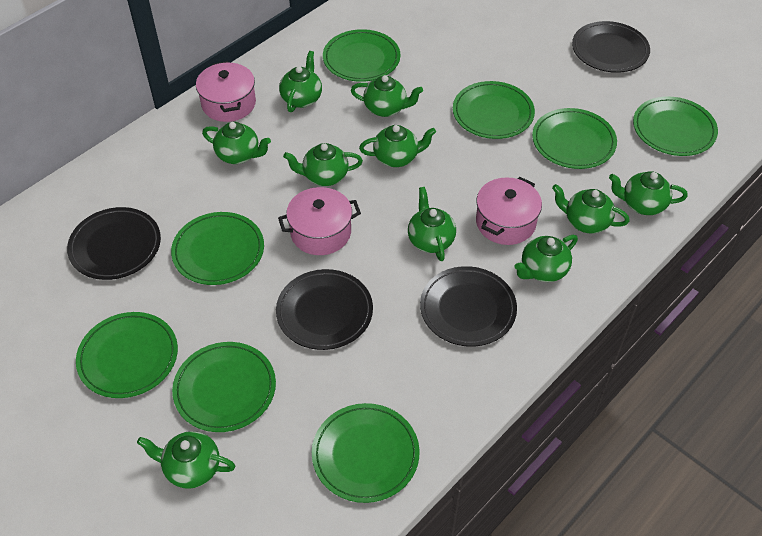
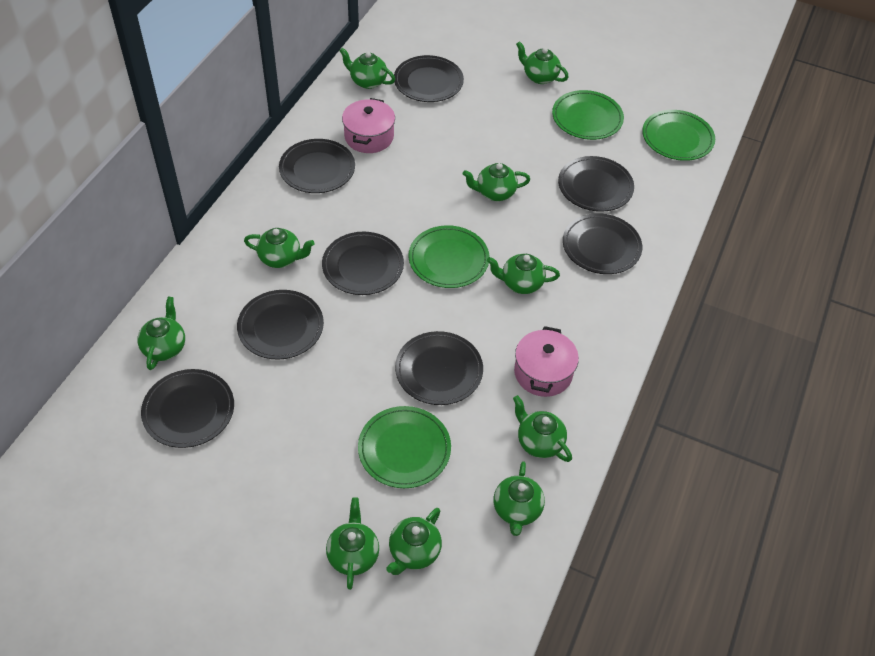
black plate: [67,207,161,280] [276,269,373,350] [420,266,517,347] [572,21,650,73] = 4 -> [141,369,234,448] [237,290,324,360] [279,139,355,193] [322,232,404,295] [394,55,464,102] [395,331,483,405] [558,156,634,212] [563,213,642,274] = 8
green plate: [76,312,178,398] [171,212,264,285] [172,342,276,432] [312,403,420,503] [323,29,401,82] [453,81,535,139] [532,108,617,169] [633,96,718,156] = 8 -> [358,406,451,488] [409,225,489,288] [552,90,624,140] [642,110,715,161] = 4
pink pot: [196,61,256,122] [278,187,361,255] [476,177,542,245] = 3 -> [342,98,395,153] [514,326,579,397] = 2

